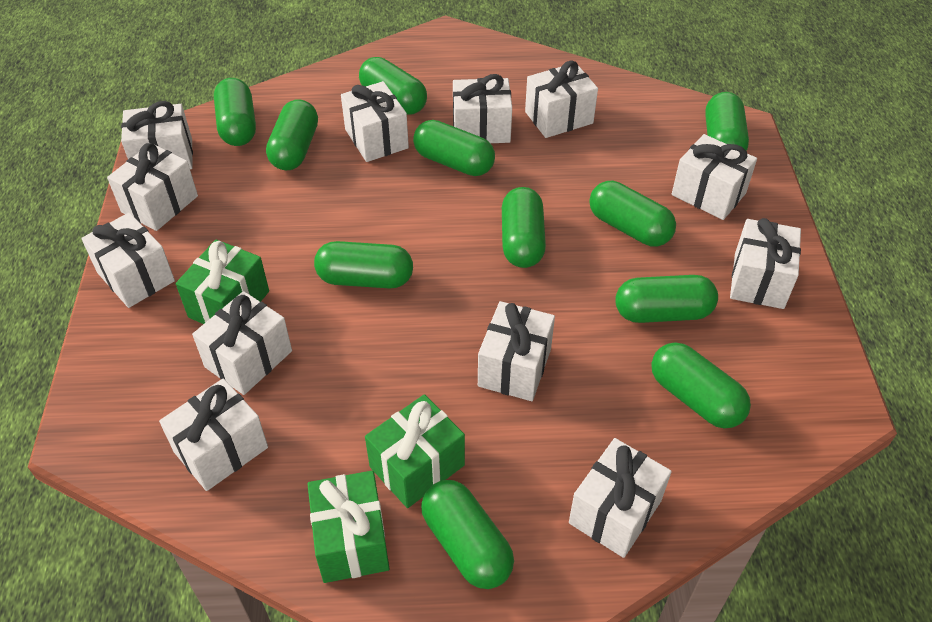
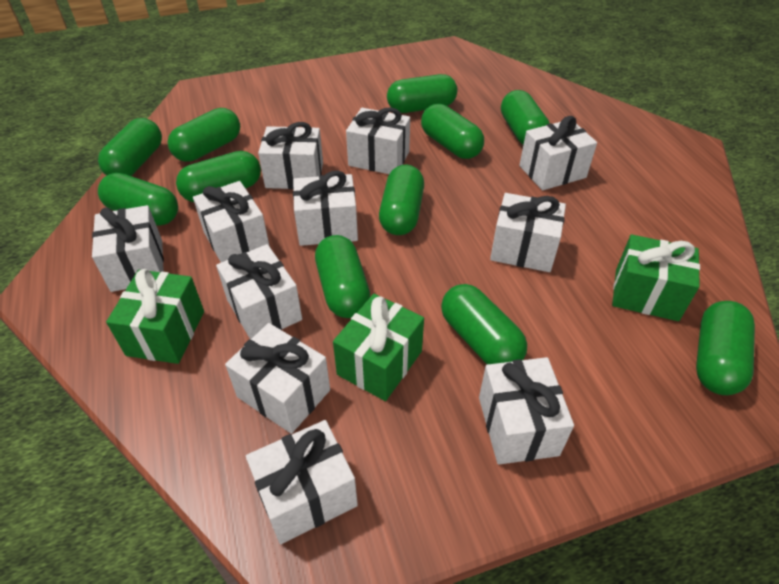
white gift: [81,213,175,308] [107,143,198,231] [121,101,193,169] [159,378,268,491] [192,291,292,395] [341,81,409,162] [453,74,512,143] [478,301,555,401] [525,60,598,138] [569,438,672,558] [672,134,757,220] [730,218,801,309] = 12 -> [92,205,164,292] [193,181,270,262] [216,244,302,339] [225,323,330,434] [246,420,358,544] [258,122,323,189] [293,171,358,246] [346,107,410,174] [479,357,574,465] [490,193,566,272] [519,116,597,190] = 11

